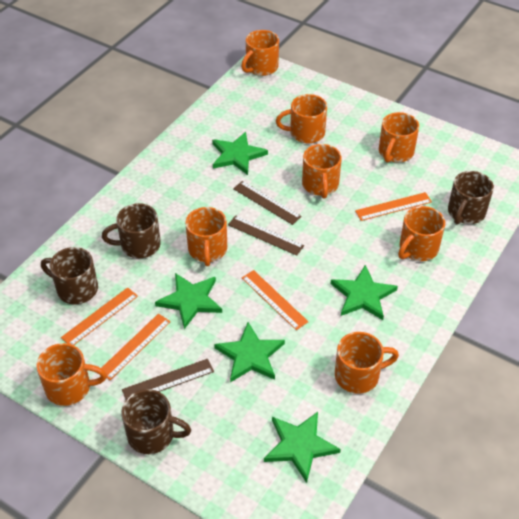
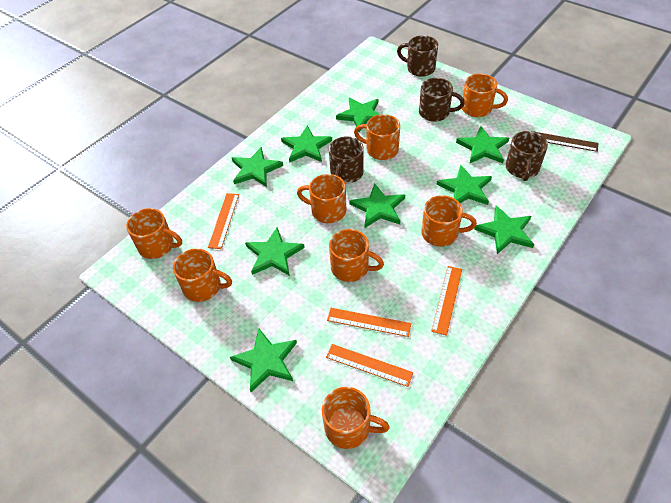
brown ruler: [122,359,214,400] [228,215,304,256] [233,181,302,225] = 3 -> [532,131,598,152] = 1
green star: [155,273,222,329] [212,132,268,175] [214,322,285,382] [264,412,341,483] [331,265,398,320] = 5 -> [230,328,297,392] [232,147,283,187] [245,227,305,276] [281,126,332,163] [336,98,380,132] [349,183,405,228] [436,165,492,205] [456,126,509,163] [474,206,534,254] = 9

